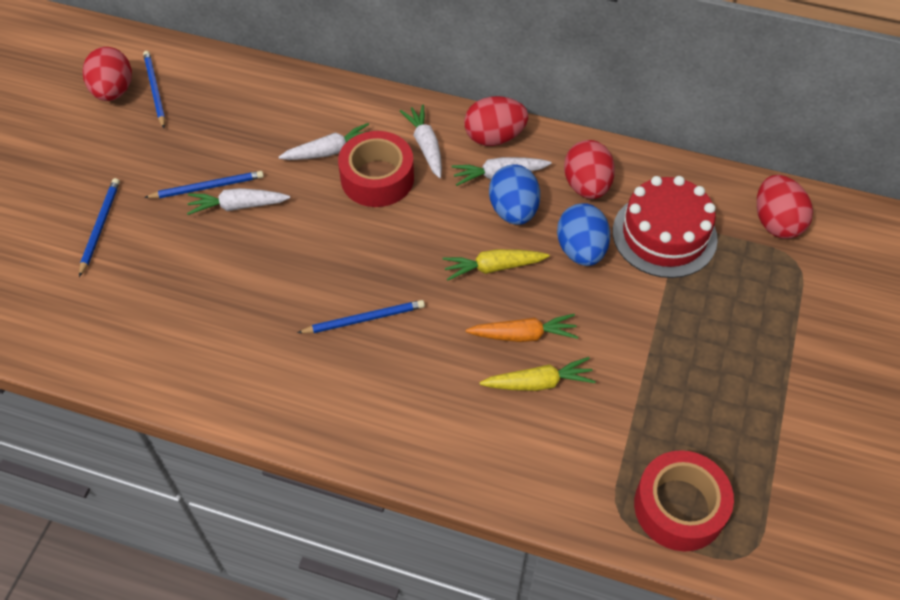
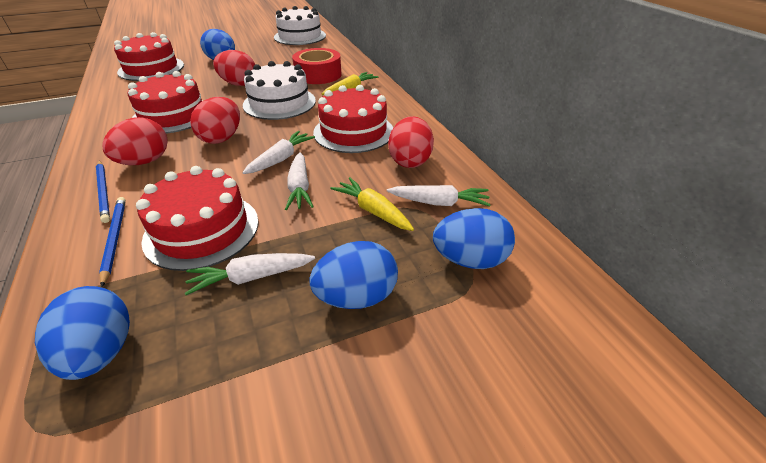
blue egg: [489,165,540,225] [557,203,610,266] = 2 -> [35,286,130,380] [200,29,235,60] [309,241,398,309] [433,208,515,269] = 4
blue pencil: [79,178,120,277] [143,51,165,128] [144,171,264,198] [297,300,425,333] = 4 -> [96,160,110,223] [99,197,126,287] = 2
orange carrot: [466,314,578,342] = 1 -> none = 0
red cake: [613,176,718,278] = 1 -> [114,32,184,81] [128,71,203,134] [136,166,259,271] [313,85,393,153] = 4
red tape: [338,131,414,207] [634,450,734,551] = 2 -> [292,48,342,84] = 1
white cake: none = 0 -> [243,61,316,120] [274,6,326,45] = 2

